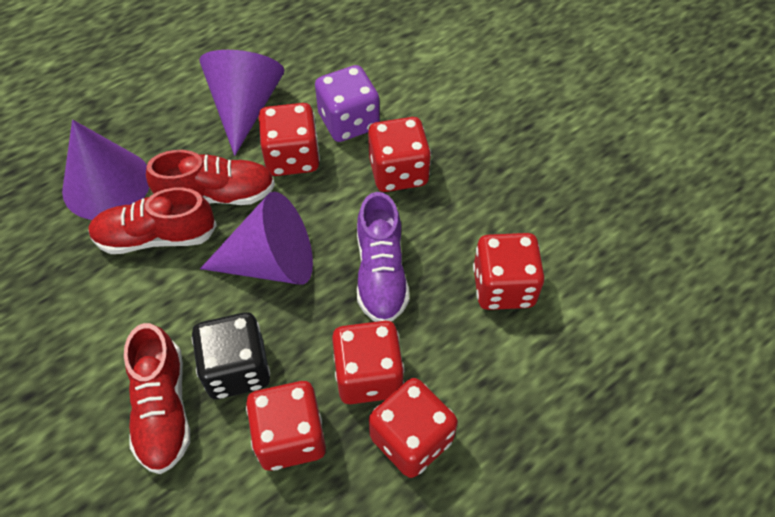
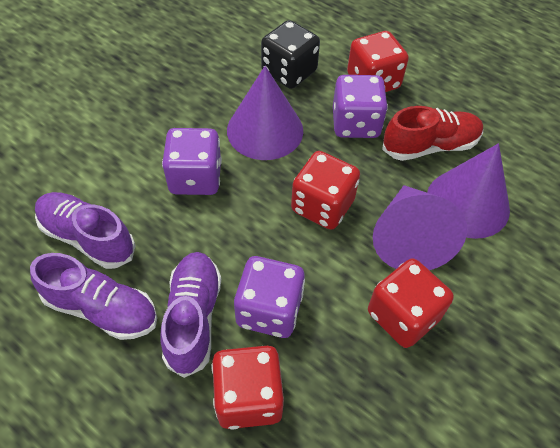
purple dice: [315,65,380,142] = 1 -> [162,128,222,195] [234,256,305,338] [333,75,388,138] = 3
purple shoe: [357,192,409,322] = 1 -> [30,253,157,340] [35,192,136,269] [160,252,221,378] = 3
red dice: [246,381,326,470] [259,103,320,176] [332,321,404,404] [368,117,431,192] [369,378,458,478] [473,233,545,310] = 6 -> [212,346,284,429] [291,151,360,230] [347,31,409,92] [368,259,454,348] = 4
red shoe: [88,188,217,254] [124,323,190,474] [146,150,275,205] = 3 -> [382,106,483,161] = 1

